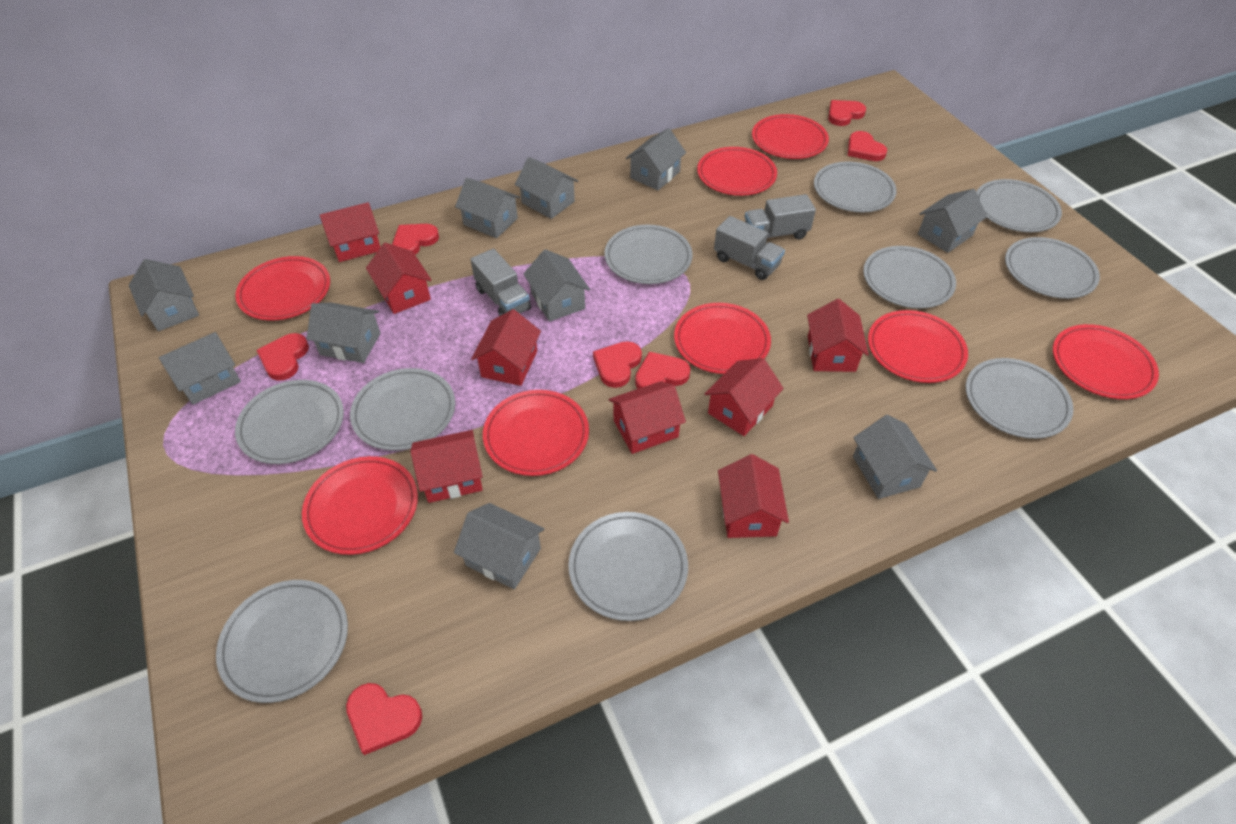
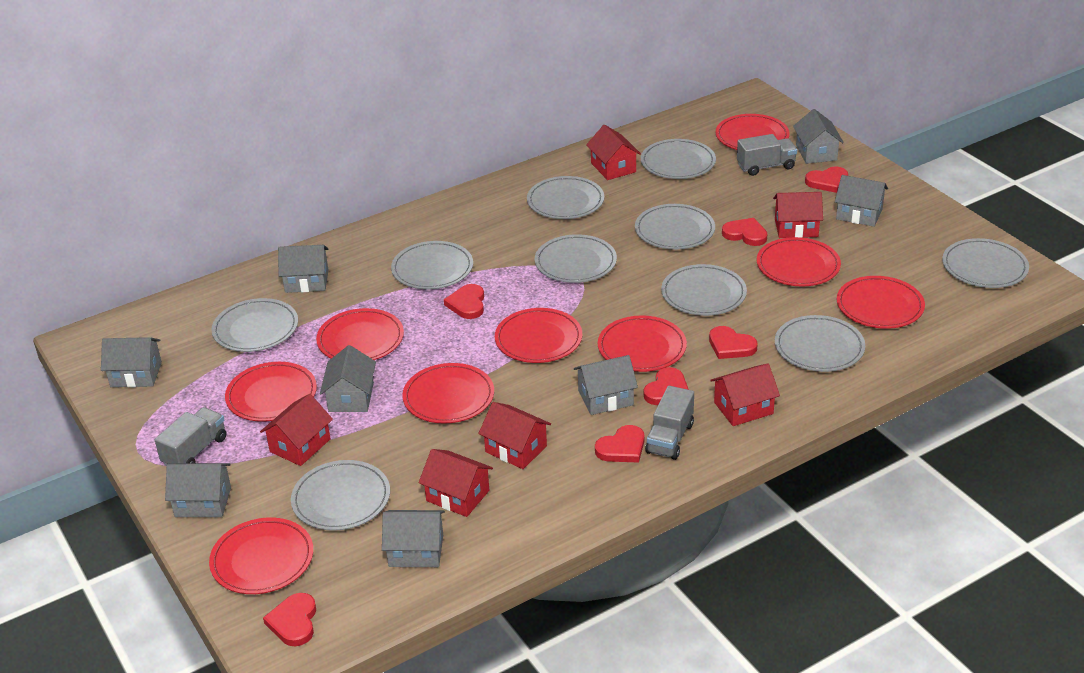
grey house: [129,259,199,331] [159,332,241,405] [306,302,381,363] [454,503,544,589] [455,178,520,238] [515,157,578,219] [523,249,590,322] [626,128,686,190] [853,415,937,499] [918,189,987,253] = 10 -> [101,337,162,388] [165,463,231,517] [278,245,328,293] [320,345,376,412] [382,510,445,567] [574,355,638,415] [793,109,844,164] [835,175,888,227] = 8
red house: [320,202,380,262] [366,243,432,314] [410,430,483,503] [471,309,541,386] [609,381,686,454] [704,358,784,436] [718,454,789,538] [807,299,869,372] = 8 -> [260,394,333,466] [419,449,493,517] [478,402,551,469] [586,125,641,180] [710,364,780,426] [773,192,823,238] = 6
red plate: [235,256,330,321] [302,456,418,555] [483,390,589,476] [674,303,771,374] [697,147,777,196] [752,114,829,159] [868,310,968,383] [1053,324,1159,399] = 8 -> [209,518,313,594] [225,362,317,422] [316,308,404,360] [402,363,494,424] [495,308,582,363] [598,315,687,372] [716,114,790,150] [757,237,841,286] [837,276,925,329] = 9

